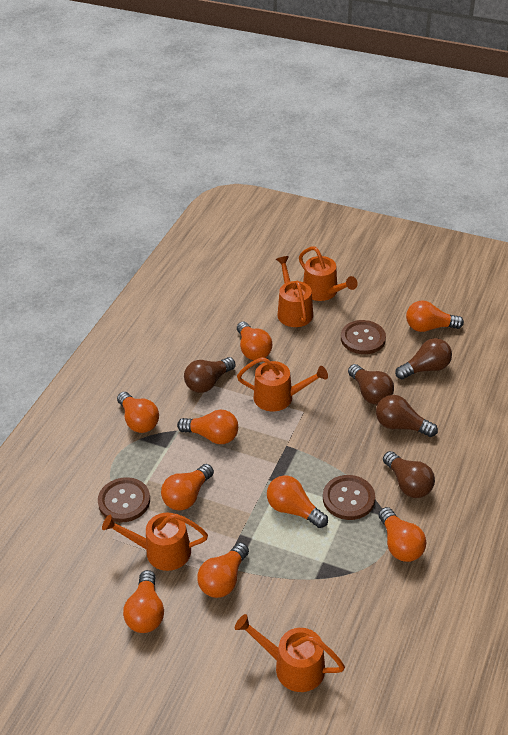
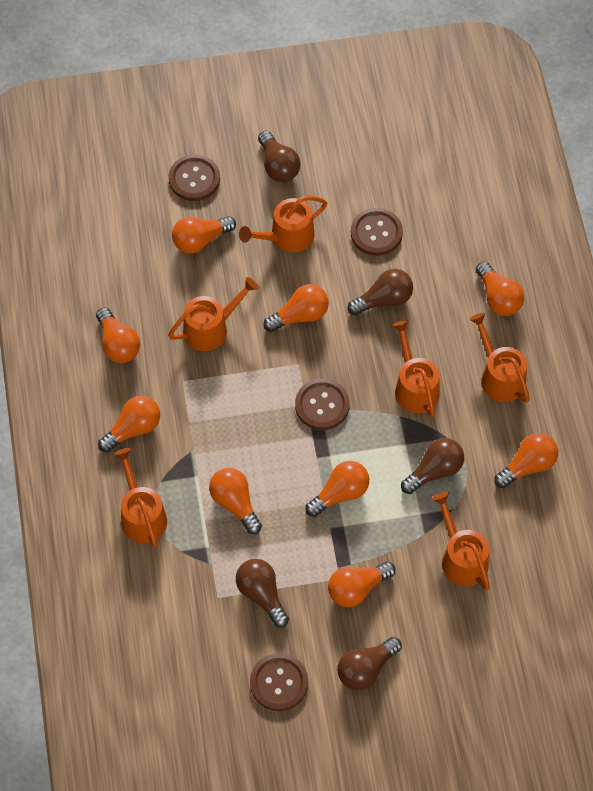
brown button: [98,477,150,522] [323,475,375,520] [341,320,386,354] = 3 -> [169,154,220,201] [250,653,308,711] [295,379,350,430] [351,208,403,256] = 4
orange watering can: [102,513,208,571] [235,614,345,692] [237,357,328,411] [276,256,313,327] [299,247,358,301] = 5 -> [114,448,167,548] [168,277,259,351] [239,196,327,252] [392,321,440,417] [432,492,490,591] [469,313,530,403] = 6

